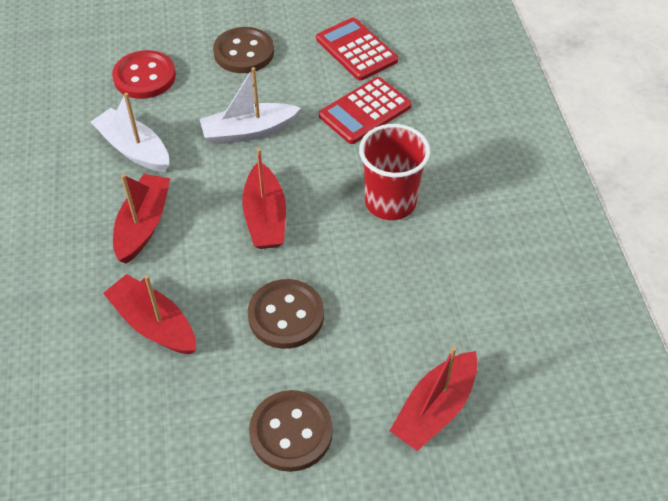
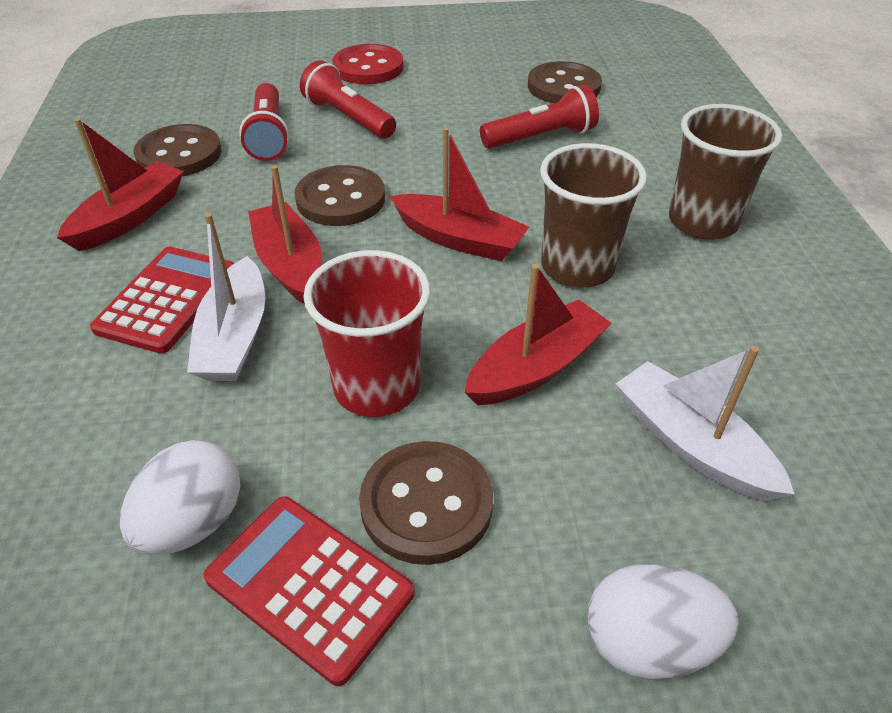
brown button: [213,27,274,73] [248,279,324,349] [249,390,333,472] = 3 -> [134,124,222,176] [295,165,385,226] [359,441,493,565] [528,61,602,103] = 4
brown cup: none = 0 -> [540,143,647,287] [669,104,782,240] = 2
red flashlight: none = 0 -> [239,83,289,161] [300,60,396,139] [480,85,599,149] = 3
white egg: none = 0 -> [120,440,240,555] [587,563,738,680] = 2

